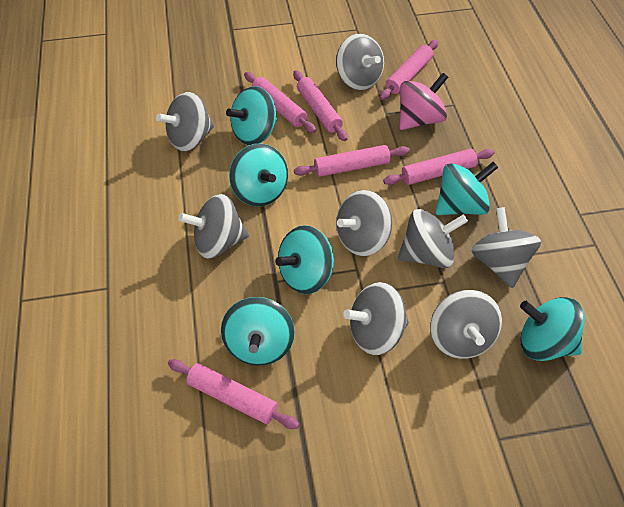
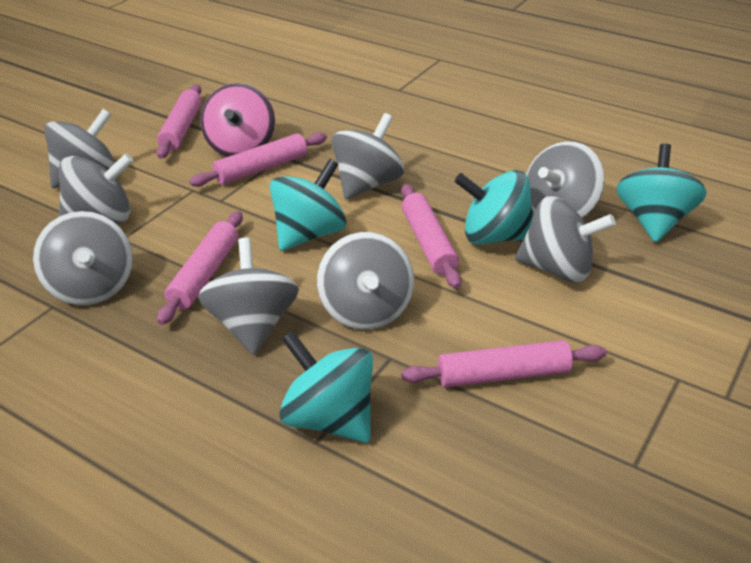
pink rolling pin: [168,359,299,429] [244,72,316,133] [293,70,347,141] [294,145,410,177] [380,40,438,100] [383,149,495,185] = 6 -> [156,85,202,159] [157,211,243,325] [189,132,327,187] [401,184,462,289] [401,340,606,387] = 5
turquoise spinning top: [221,297,295,366] [226,86,277,145] [229,144,288,207] [275,225,334,294] [436,162,499,215] [520,297,585,361] = 6 -> [270,159,346,251] [279,331,373,443] [454,170,533,245] [616,143,707,242] = 4

